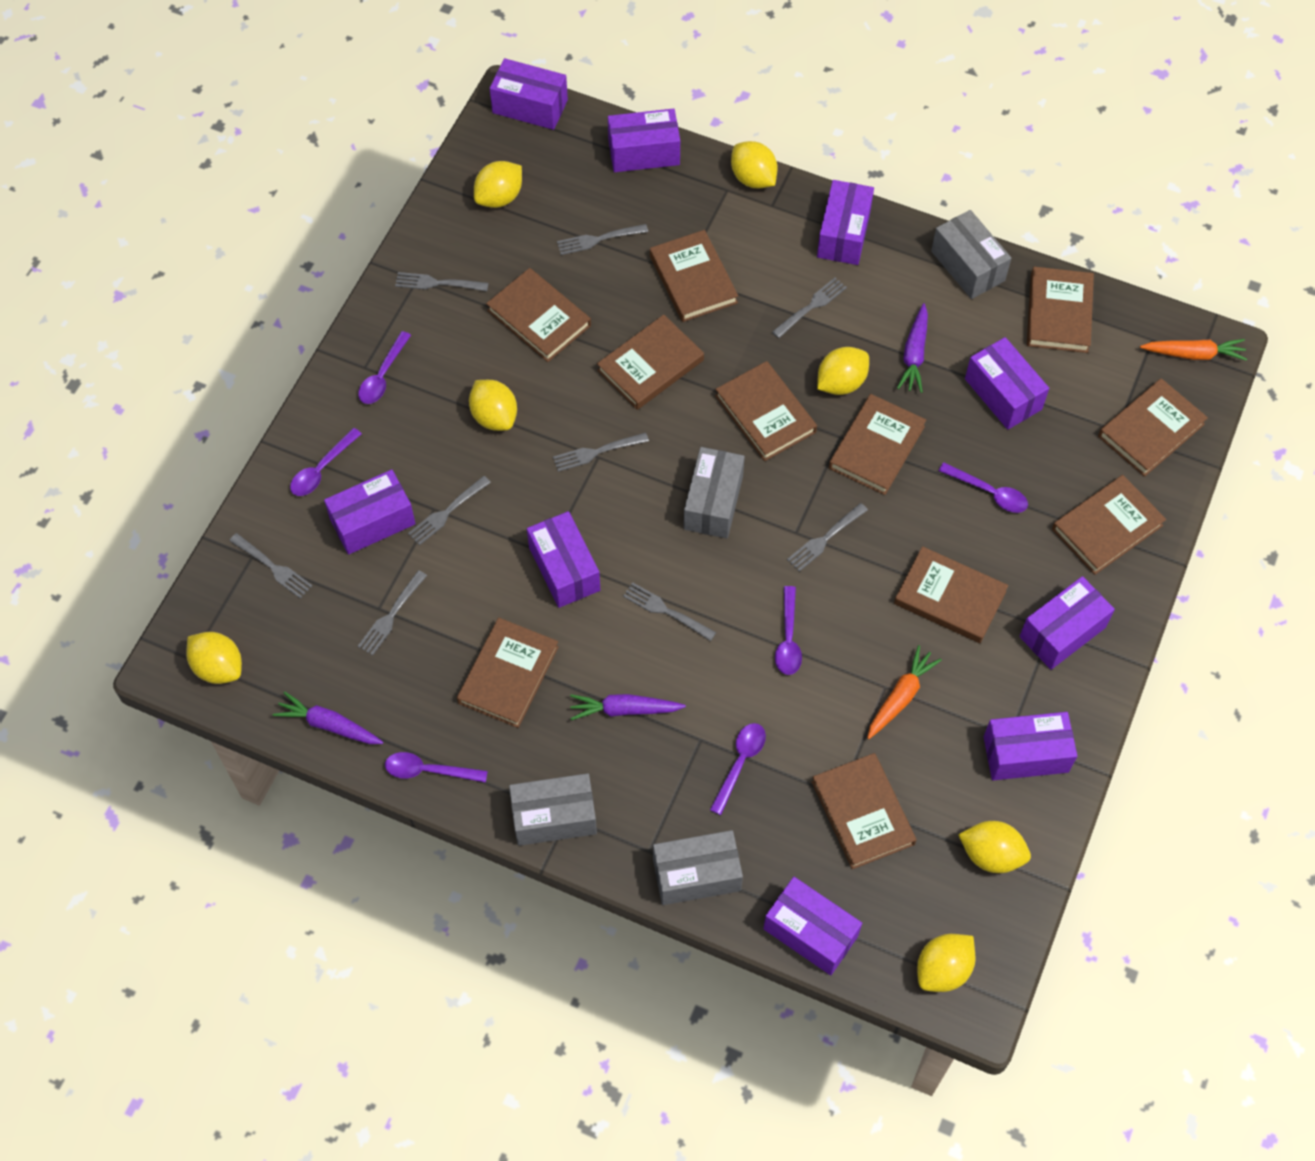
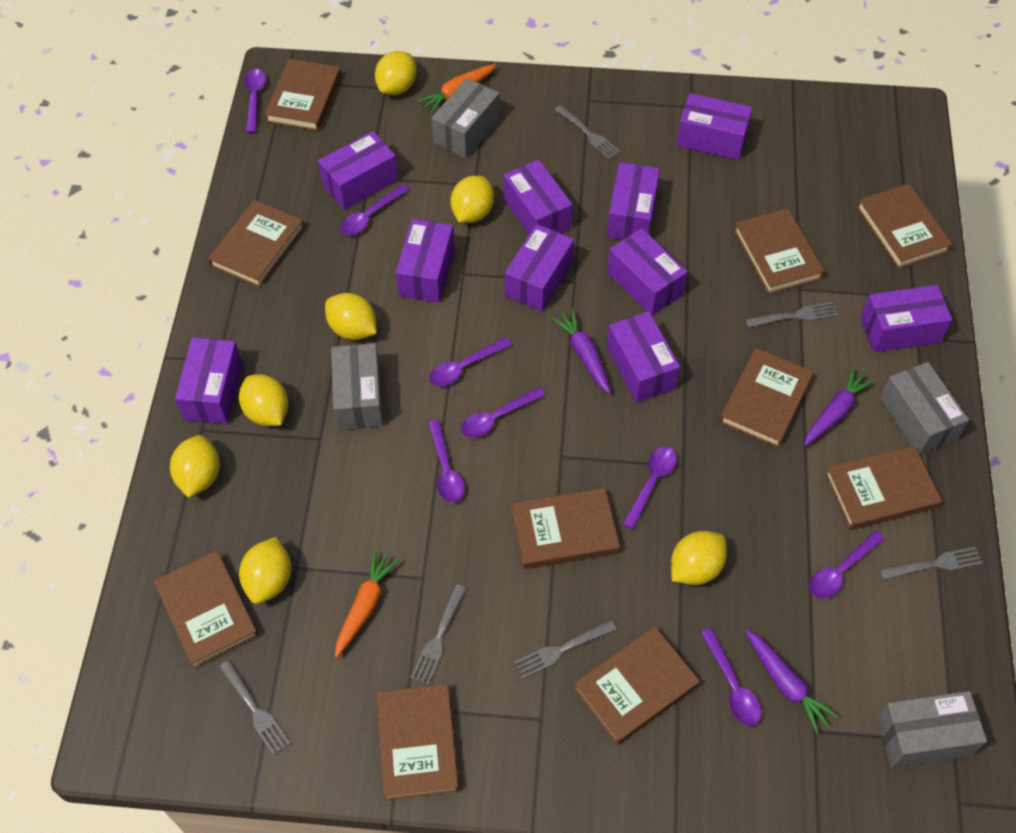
brown book: [457,618,559,728] [486,268,591,362] [597,315,704,410] [650,230,738,322] [715,361,817,461] [812,753,917,869] [829,394,926,495] [894,546,1008,643] [1027,267,1094,353] [1052,475,1166,575] [1098,378,1208,477] = 11 -> [154,551,259,669] [208,200,304,288] [265,59,341,131] [376,684,459,801] [511,488,620,569] [574,626,700,745] [719,348,814,448] [734,208,825,295] [825,446,942,530] [856,184,952,269] = 10
grey fork: [229,533,312,599] [358,570,427,655] [395,272,488,291] [408,476,491,545] [553,433,649,472] [557,224,648,255] [623,582,716,641] [772,278,847,338] [787,503,868,571] = 9 -> [219,660,290,755] [411,585,466,685] [514,620,617,679] [555,105,621,160] [745,302,838,328] [879,547,983,580] = 6
purple box: [324,470,416,554] [490,58,568,130] [527,511,600,608] [608,109,680,172] [763,877,862,975] [817,180,874,265] [965,337,1049,430] [984,712,1077,780] [1020,576,1115,670] = 9 -> [175,338,243,424] [318,131,398,210] [396,219,455,303] [504,160,573,234] [505,224,574,312] [607,162,660,240] [607,228,687,316] [607,311,680,403] [676,93,753,160] [860,285,952,352] = 10
purple spoon: [290,428,362,496] [358,331,411,404] [385,752,488,783] [710,723,766,815] [775,586,802,675] [939,462,1028,513] = 6 -> [244,69,266,133] [340,184,409,235] [428,420,465,502] [429,337,512,386] [461,387,545,438] [622,446,677,530] [701,628,761,726] [809,531,884,598] = 8

